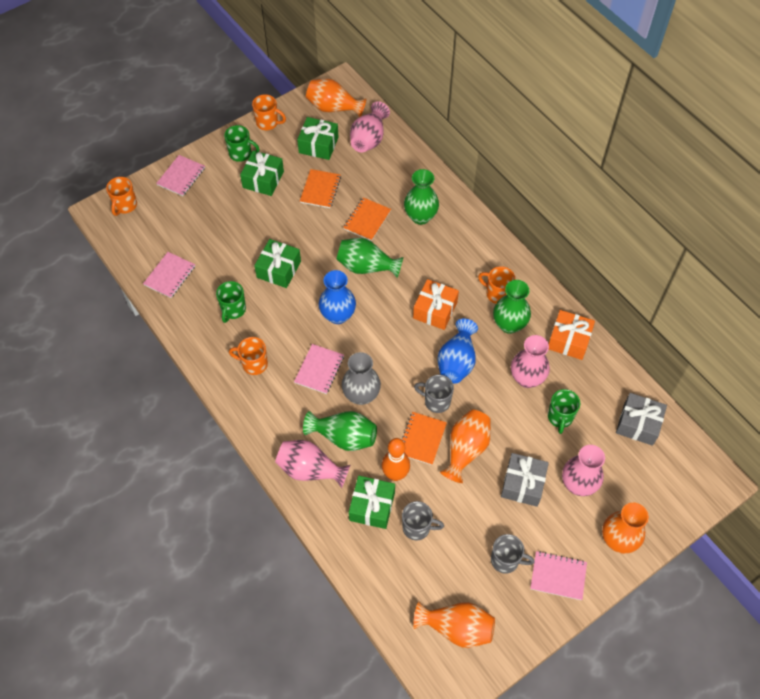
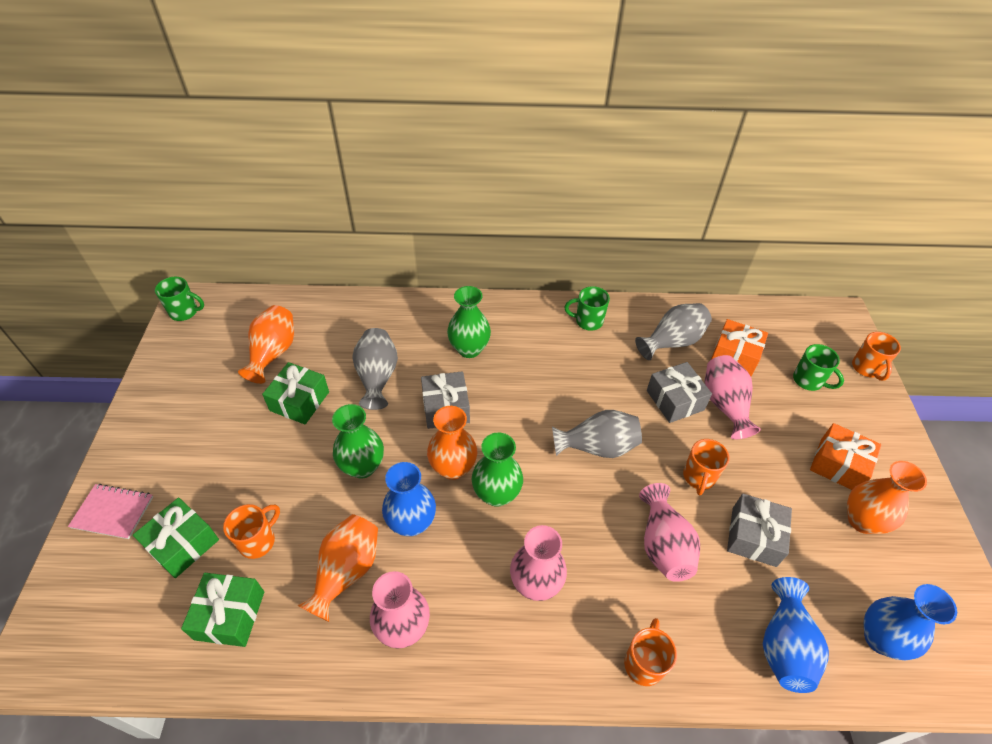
blue vase: [319,270,356,324] [437,318,478,384] = 2 -> [382,462,436,536] [763,577,829,693] [864,584,957,661] = 3
green gift: [240,150,284,196] [254,239,301,288] [297,117,338,160] [349,476,395,529] = 4 -> [133,497,219,578] [181,573,264,647] [262,362,329,424] = 3
green vase: [303,411,377,451] [337,238,403,278] [404,169,439,225] [493,280,531,334] = 4 -> [332,404,384,479] [447,286,491,358] [472,432,523,507] = 3
grey gift: [501,453,549,507] [616,393,667,446] = 2 -> [421,371,470,429] [647,362,712,423] [727,493,792,567] = 3
grey mug: [402,501,444,540] [414,375,454,413] [491,534,535,574] = 3 -> none = 0
grey vase: [342,352,381,405] = 1 -> [352,328,398,410] [552,410,642,458] [635,303,712,360] = 3
orange bowling pin: [382,438,410,481] = 1 -> none = 0
orange notebook: [300,169,341,208] [343,197,391,241] [402,412,447,465] = 3 -> none = 0
pink notebook: [143,252,195,298] [156,155,205,196] [294,344,344,394] [530,551,587,600] = 4 -> [68,484,153,539] = 1

